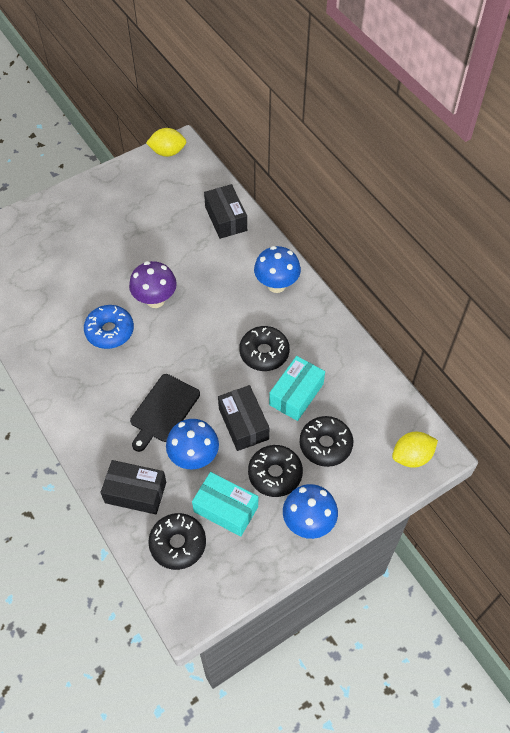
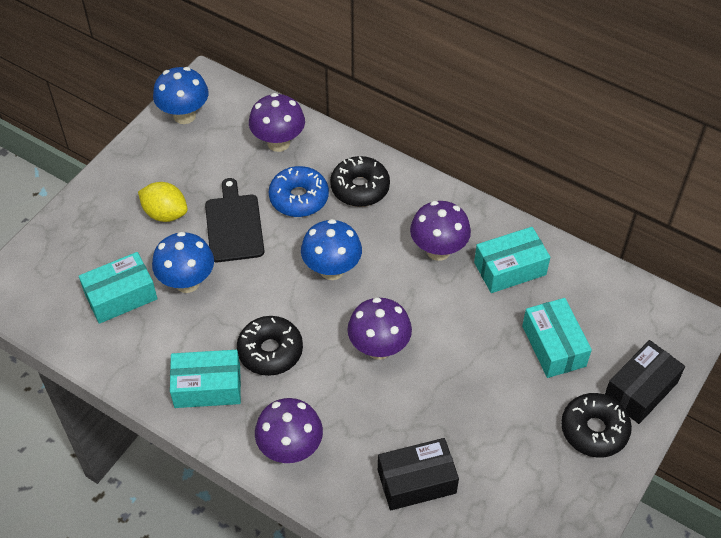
black box: [100,460,166,514] [204,184,247,239] [218,385,269,451] = 3 -> [378,438,459,510] [605,340,685,424] = 2
black donut: [148,513,206,570] [239,326,290,371] [248,445,303,497] [300,416,353,467] = 4 -> [237,316,303,376] [330,156,390,207] [561,393,632,458] = 3
purple mushroom: [129,261,177,308] = 1 -> [249,93,305,152] [255,398,323,463] [347,297,412,360] [410,201,471,261] = 4
turquoise box: [192,472,258,537] [269,356,325,421] = 2 -> [79,252,157,324] [170,350,241,408] [474,227,550,293] [522,298,592,378] = 4
yellow lemon: [146,128,187,157] [392,432,438,468] = 2 -> [138,182,188,222] = 1

